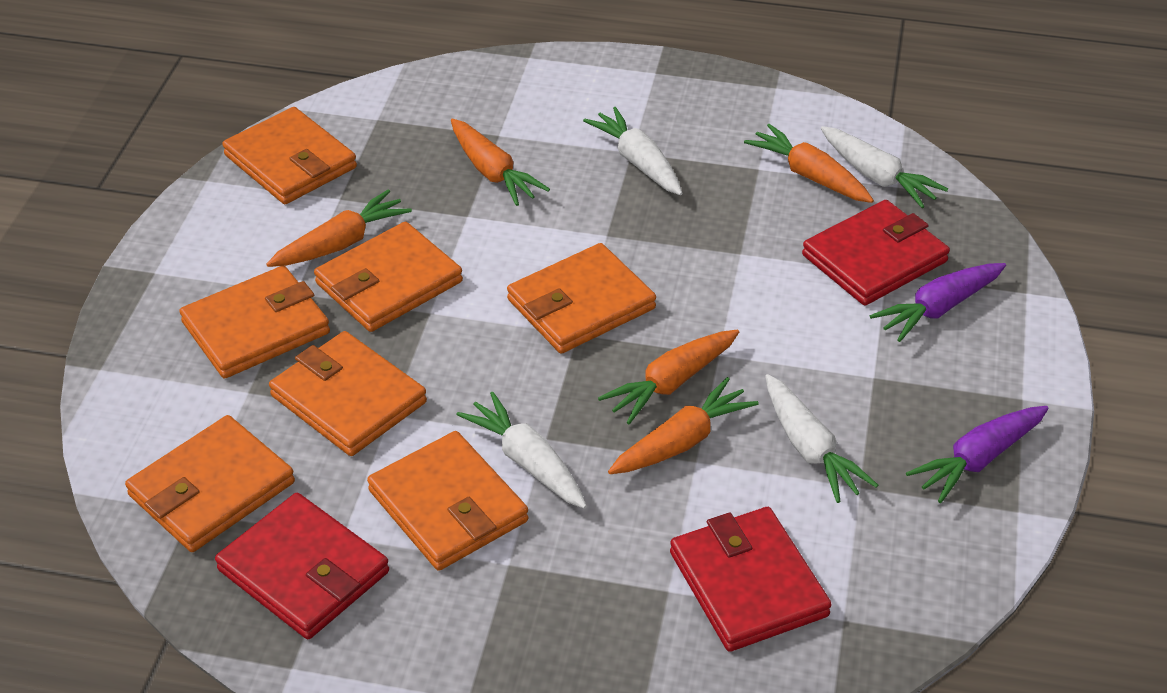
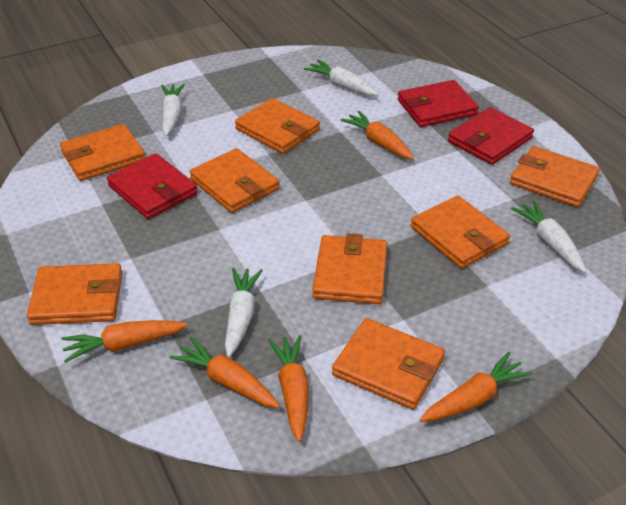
orange wallet: [125,415,295,552] [179,266,330,379] [222,107,357,204] [269,331,427,456] [314,222,463,332] [367,431,529,571] [507,243,656,354] = 7 -> [27,263,122,325] [60,124,146,181] [190,148,280,213] [235,98,320,154] [312,233,387,304] [332,318,445,410] [411,195,510,269] [510,146,600,207] = 8
purple carrot: [870,263,1006,342] [906,406,1049,503] = 2 -> none = 0

